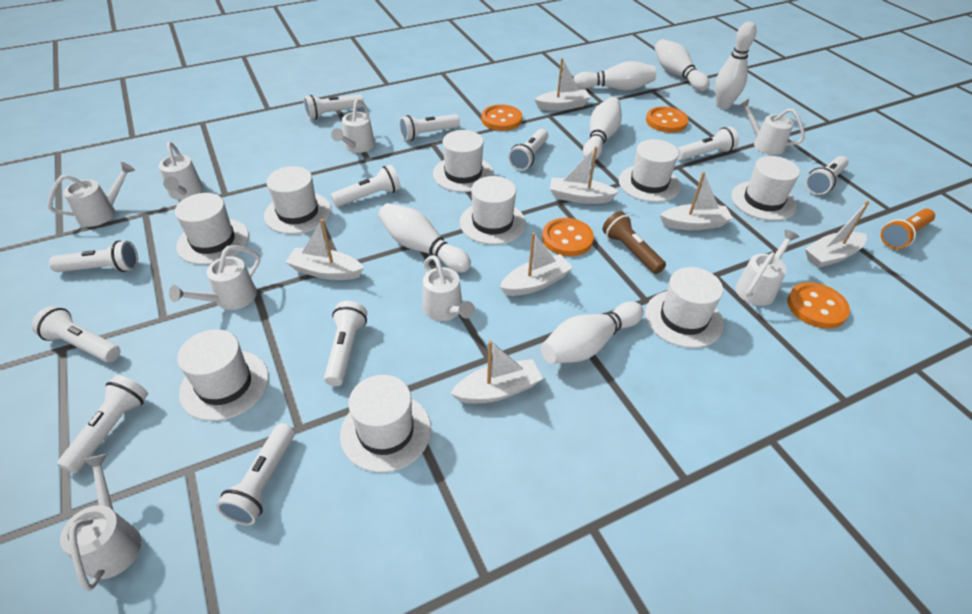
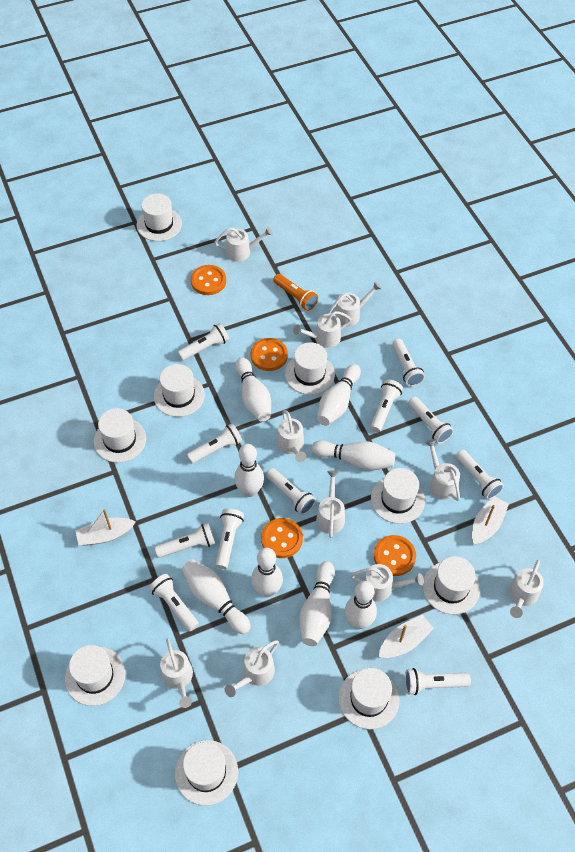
brown flashlight: [602,211,666,274] = 1 -> none = 0
white boat: [286,219,364,280] [450,340,543,404] [500,232,573,296] [534,58,591,111] [550,146,619,204] [660,172,733,230] [805,201,869,268] = 7 -> [75,509,135,546] [379,615,434,658] [472,496,509,545] = 3
white bowling pin: [378,203,471,273] [541,301,644,364] [574,61,656,91] [583,97,622,161] [655,39,710,91] [715,21,756,109] = 6 -> [182,559,251,634] [234,444,264,497] [235,357,271,422] [251,548,283,597] [299,561,335,646] [311,440,395,470] [317,364,361,426] [345,581,377,629] = 8
white watering can: [48,162,135,227] [60,454,141,591] [159,142,203,200] [169,245,260,310] [331,99,375,153] [423,255,475,321] [736,230,799,306] [739,98,805,155] = 8 -> [160,638,193,708] [214,227,273,262] [225,640,279,697] [277,410,306,462] [293,311,351,348] [316,471,345,538] [327,282,382,327] [350,564,424,602] [425,439,460,501] [509,560,544,618] = 10

